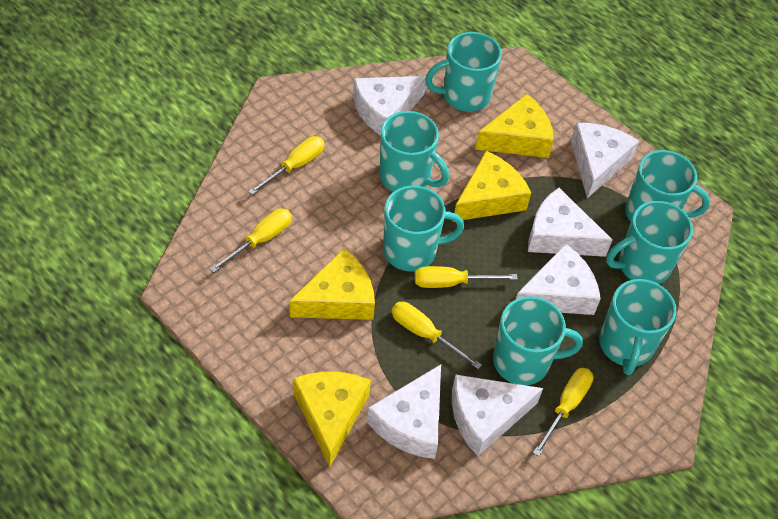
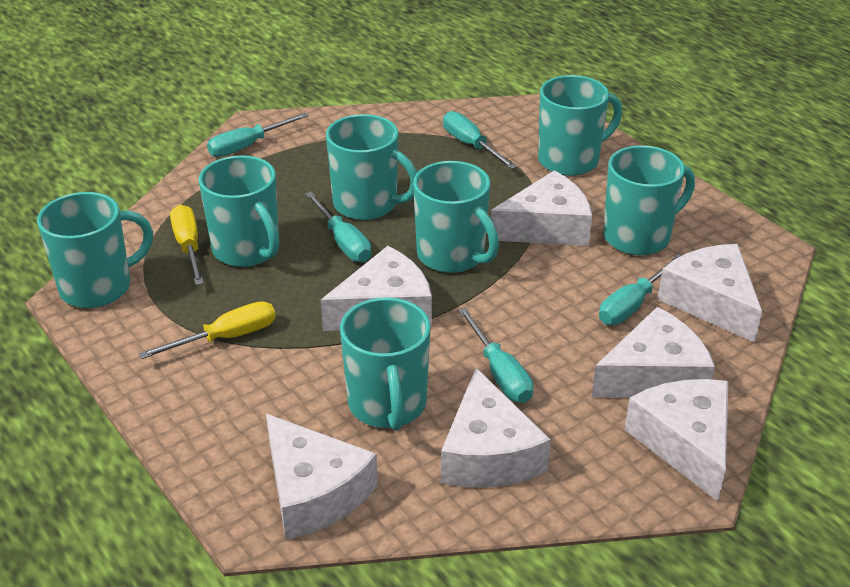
turquoise screwdriver: none = 0 -> [207,113,309,157] [305,191,371,262] [443,111,517,169] [458,307,533,403] [599,254,681,325] = 5
white cheese: [353,76,426,135] [367,364,441,459] [452,375,543,456] [516,244,601,315] [528,188,612,257] [571,123,639,198] = 6 -> [266,414,378,540] [321,246,432,331] [441,368,551,488] [490,170,592,246] [592,307,715,398] [625,379,728,501] [657,244,762,343] = 7
yellow cheese: [290,248,375,320] [293,371,371,468] [453,151,531,222] [475,94,554,158] = 4 -> none = 0
yellow screwdriver: [210,209,292,273] [248,136,324,195] [392,302,482,369] [415,266,518,288] [533,368,593,457] = 5 -> [139,301,276,359] [170,205,204,285] = 2

